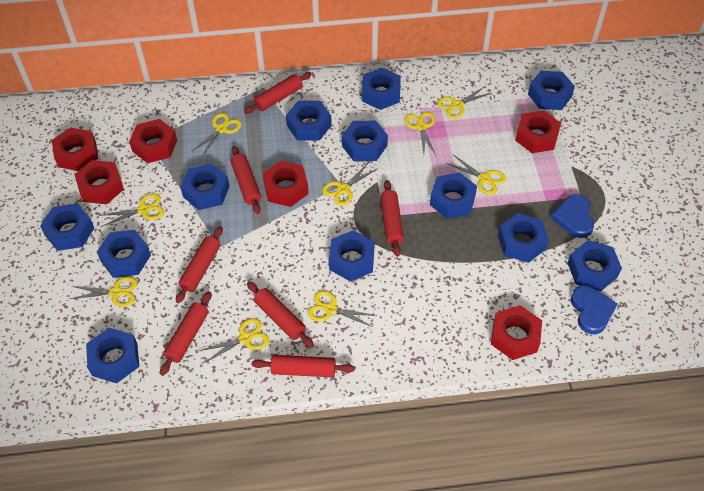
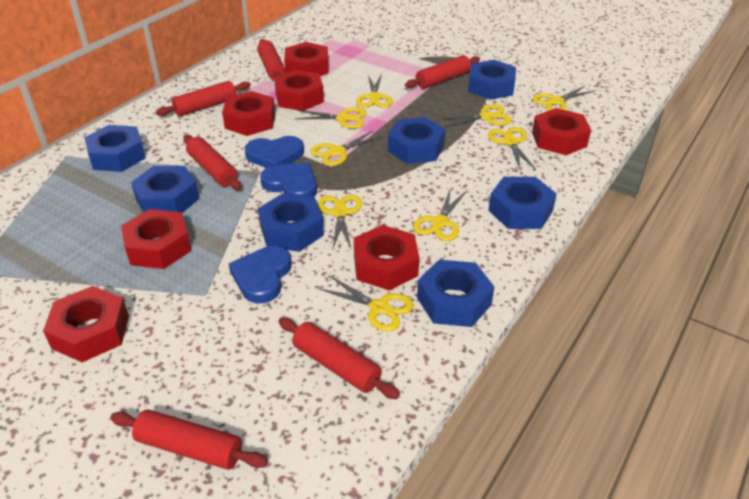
blue heart: [551,194,594,238] [571,285,618,334] = 2 -> [229,246,292,303] [245,136,304,168] [260,163,317,197] = 3
blue nut: [40,203,94,251] [86,328,139,383] [97,230,151,278] [180,164,230,210] [286,101,332,140] [329,230,374,281] [342,121,388,161] [362,68,401,110] [430,172,477,219] [498,213,549,263] [528,71,575,110] [568,240,622,291] = 12 -> [84,125,146,172] [131,166,199,213] [258,193,324,252] [388,117,445,164] [417,260,494,327] [468,60,516,100] [488,177,557,229] = 7
red nut: [52,128,99,171] [74,160,124,204] [129,119,177,163] [263,161,309,207] [491,305,542,360] [515,110,561,153] = 6 -> [43,286,129,362] [121,209,192,269] [222,91,275,136] [274,70,324,111] [284,42,329,76] [354,225,419,291] [532,108,591,155] = 7
red rolling pin: [160,291,211,376] [176,226,223,303] [231,146,261,214] [244,72,312,114] [247,281,314,347] [252,355,355,377] [380,180,404,257] = 7 -> [110,410,268,470] [156,81,251,116] [183,135,242,190] [257,39,286,80] [278,318,400,399] [405,55,480,89] = 6

